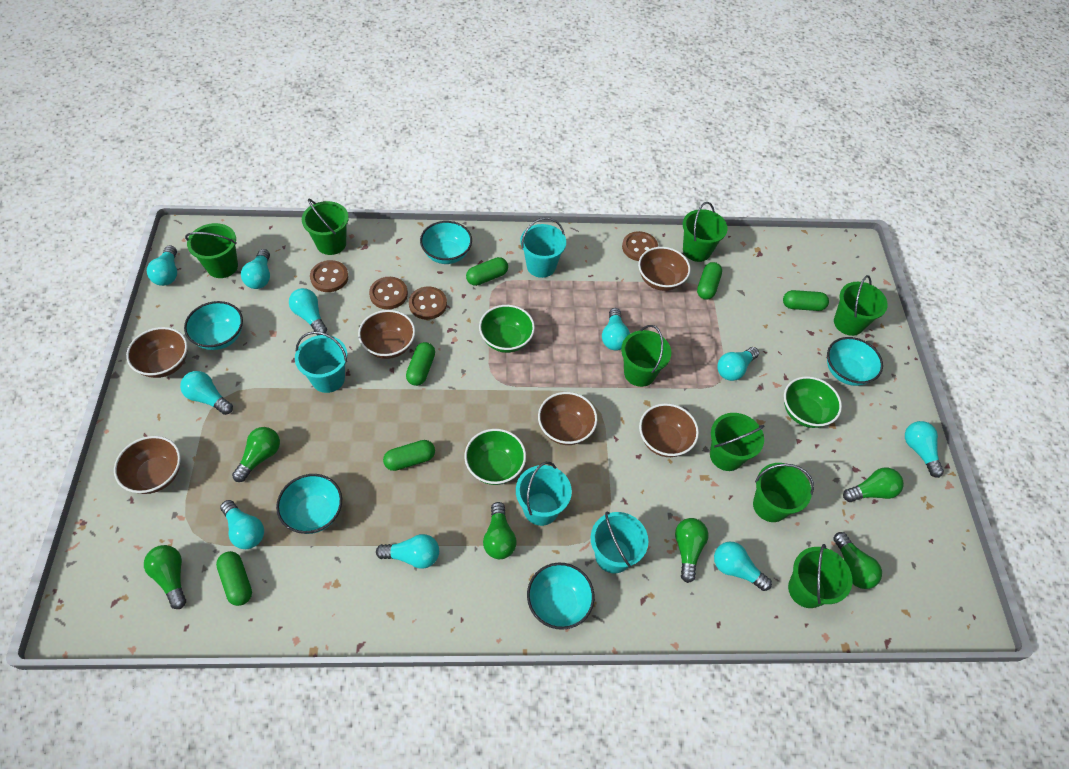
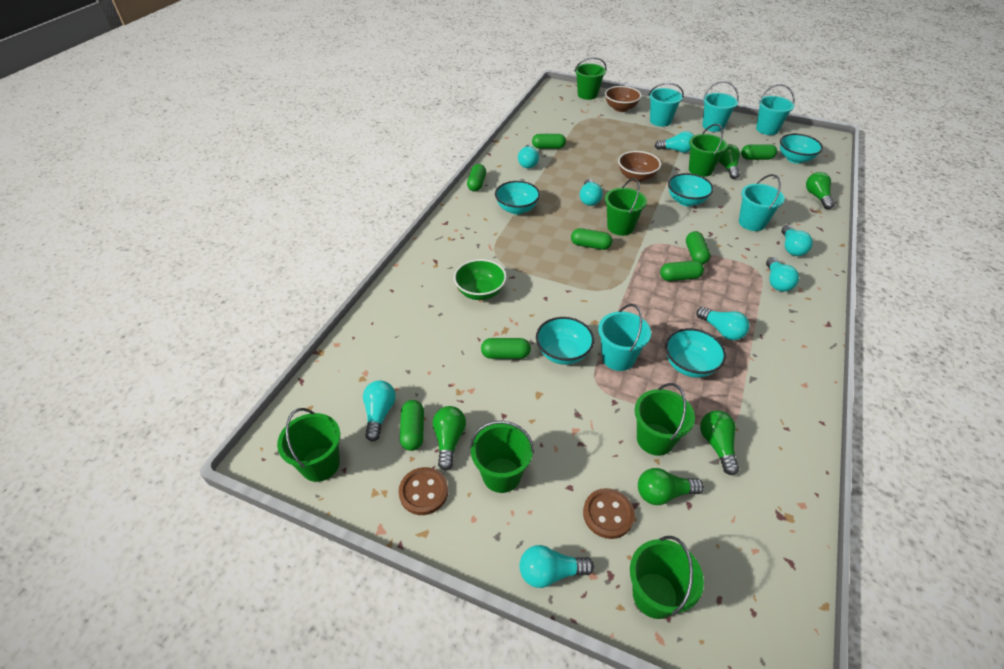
brown bowl: [114,436,181,494] [126,327,188,378] [358,310,415,359] [538,392,597,445] [638,247,690,291] [639,403,699,457] = 6 -> [605,86,641,112] [618,151,661,182] = 2
brown button: [310,260,349,292] [369,277,408,309] [409,286,447,320] [622,231,658,261] = 4 -> [398,467,448,515] [583,488,635,539] = 2
green bowl: [464,429,526,485] [479,305,535,353] [784,376,842,428] = 3 -> [454,259,507,300] = 1
green bucket: [185,223,238,278] [302,199,349,255] [621,325,671,387] [683,202,728,262] [710,413,764,471] [753,463,814,522] [788,544,852,608] [834,275,888,336] = 8 -> [277,408,340,482] [470,421,534,493] [574,57,607,100] [605,178,647,236] [630,536,704,619] [635,383,695,456] [689,124,727,177] = 7
green capsule: [216,551,252,606] [383,440,435,471] [406,342,435,386] [466,257,508,286] [697,262,722,300] [783,290,829,311] = 6 -> [400,400,424,451] [467,164,486,192] [481,338,531,359] [532,134,566,149] [571,228,612,250] [660,261,704,281] [686,231,710,264] [741,144,777,160] = 8
green light bulb: [144,545,186,609] [232,427,280,482] [483,502,516,559] [675,518,709,583] [833,532,882,589] [843,468,904,502] = 6 -> [433,406,466,470] [638,468,704,505] [700,411,739,475] [719,144,740,179] [806,172,835,209] = 5
turquoise bucket: [295,331,347,393] [516,462,572,526] [520,217,566,278] [591,511,648,573] = 4 -> [598,304,651,371] [648,83,684,127] [702,81,739,132] [739,174,785,231] [756,84,795,135] = 5
turquoise light bulb: [147,245,177,286] [180,371,233,415] [220,500,264,549] [241,249,270,289] [289,288,327,335] [376,534,439,569] [602,308,630,351] [714,542,772,591] [717,347,759,381] [905,421,944,478] = 10 -> [363,380,396,441] [518,145,539,168] [519,545,594,588] [580,179,603,206] [654,131,694,153] [696,307,750,340] [766,257,799,292] [782,225,813,256] = 8

